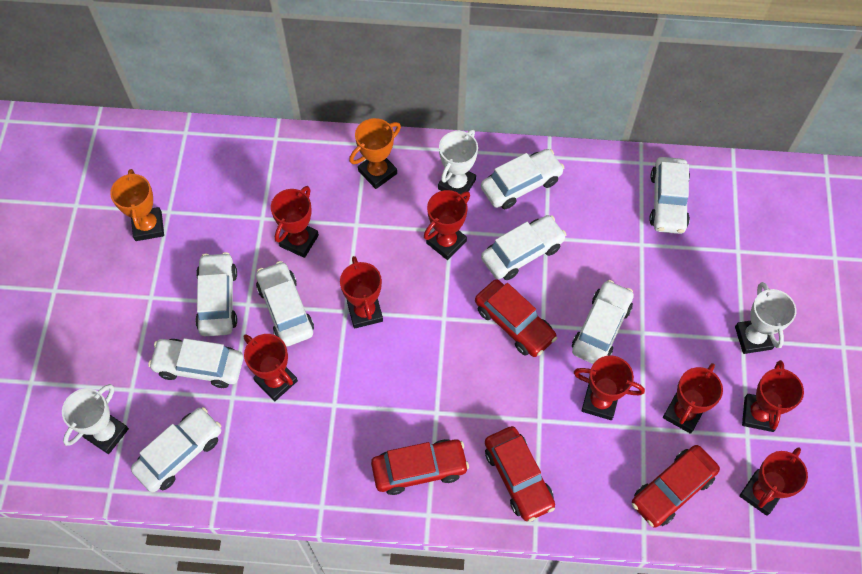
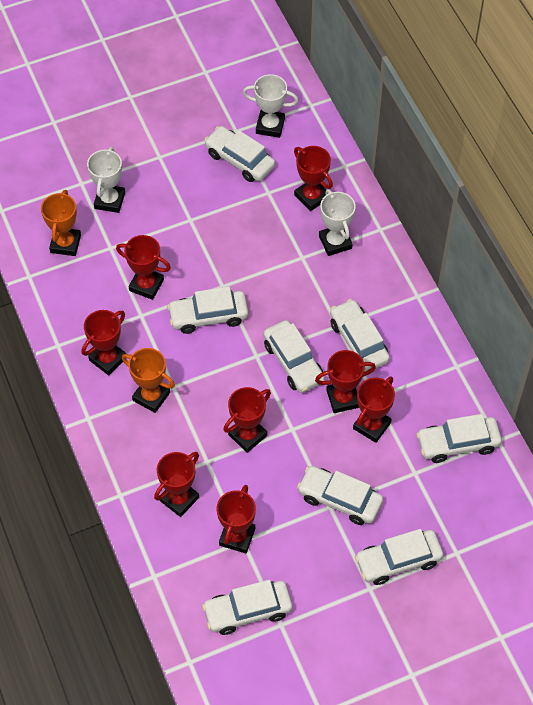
red car: [371,439,469,495] [475,279,557,357] [485,426,555,522] [632,445,720,527] = 4 -> none = 0

